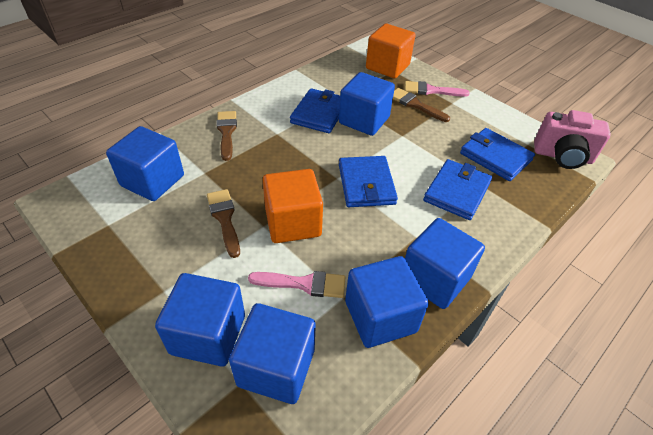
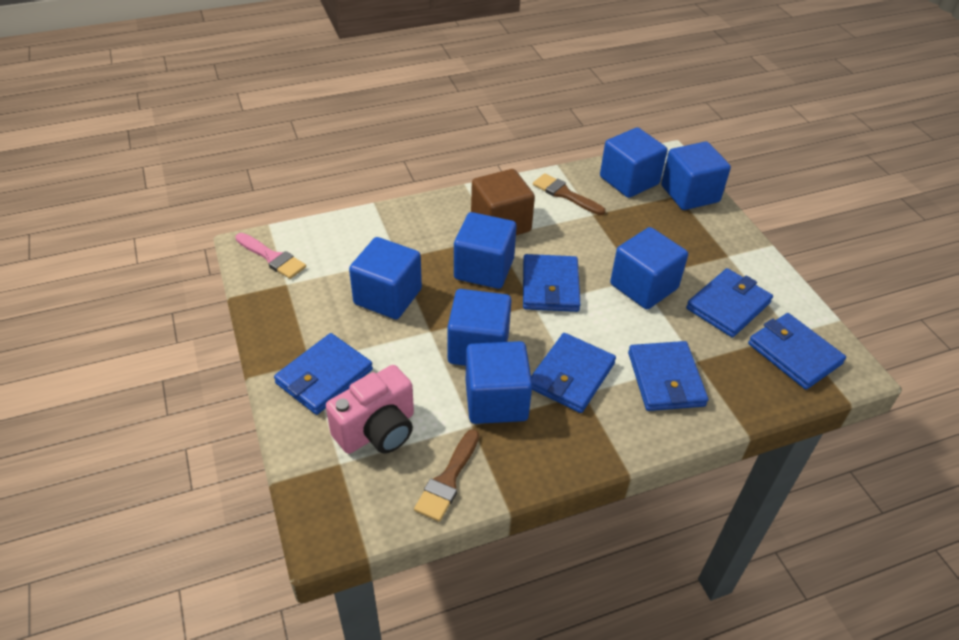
blue cube: [106,126,184,201] [155,273,245,367] [229,303,316,404] [339,72,395,136] [345,256,429,348] [405,218,485,309] = 6 -> [349,237,422,319] [447,289,512,366] [454,212,517,289] [466,341,532,424] [600,128,667,198] [610,227,688,309] [661,141,731,210] = 7
blue wallet: [290,88,340,133] [339,156,398,207] [423,159,492,220] [460,128,535,181] = 4 -> [274,333,373,415] [523,254,581,312] [531,333,616,413] [628,341,708,411] [686,268,773,337] [748,313,846,390] = 6
brown brush: [207,189,240,258] [217,111,237,161] [393,88,450,122] = 3 -> [414,429,479,522] [533,173,605,215] = 2
brown cube: none = 0 -> [471,169,535,235] = 1
orange cube: [263,169,323,243] [366,24,416,78] = 2 -> none = 0
pink brush: [248,271,345,298] [405,81,470,97] = 2 -> [235,233,306,279] = 1

